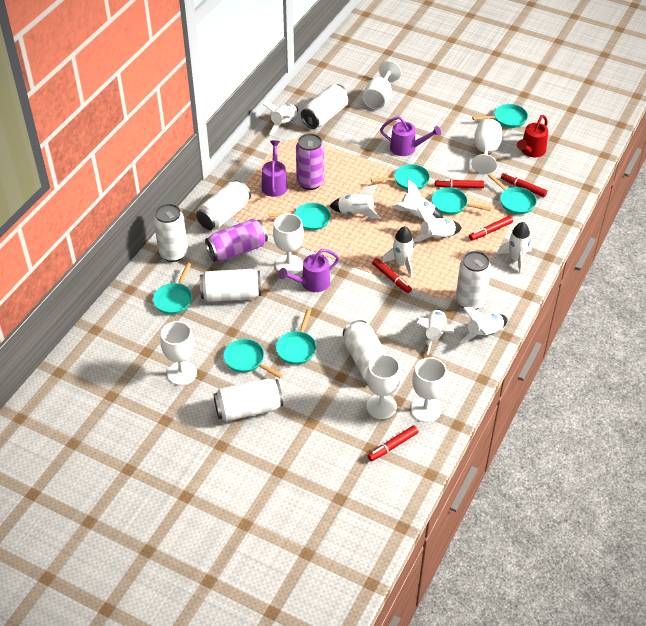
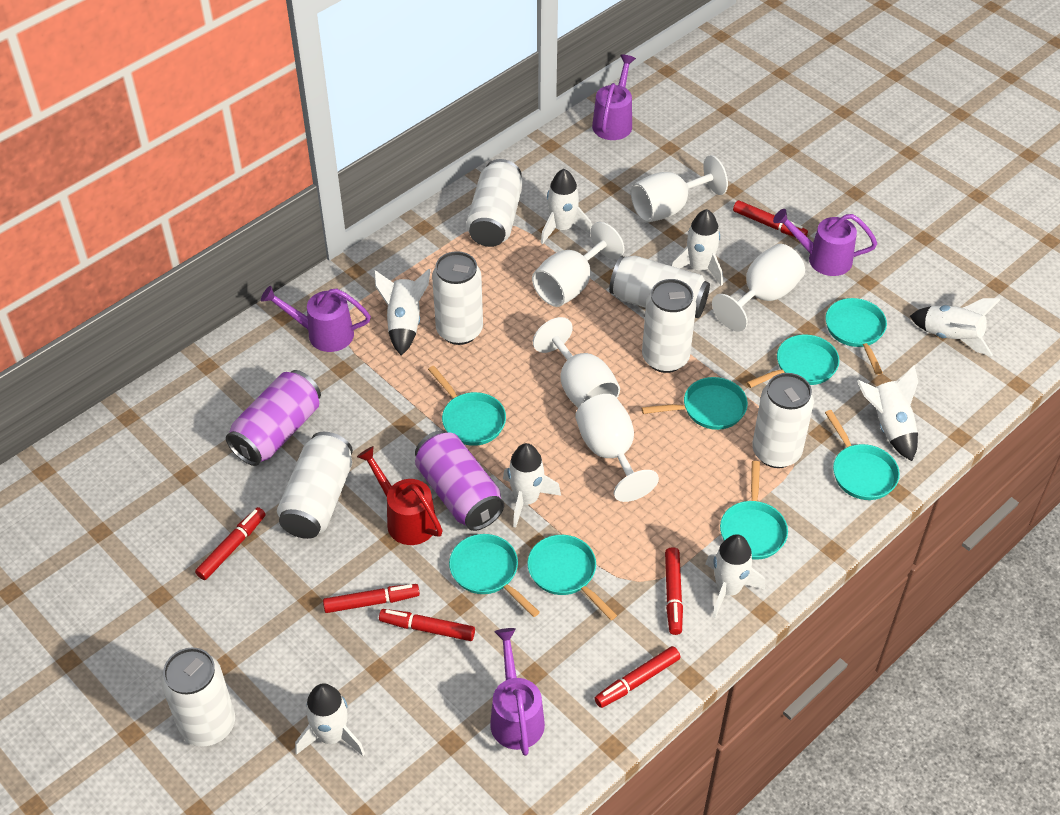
purple watering can: [261,140,288,197] [278,249,339,292] [380,116,441,156] = 3 -> [261,286,371,352] [490,628,545,756] [592,54,636,140] [773,209,877,276] = 4
red marker: [367,425,418,461] [372,258,412,293] [435,179,484,188] [469,216,513,241] [501,173,547,197] = 5 -> [195,507,265,580] [323,584,420,613] [379,609,475,641] [594,646,681,708] [665,547,683,635] [733,200,808,237] = 6
white goblet: [160,321,197,385] [273,214,304,275] [362,61,401,109] [366,354,401,419] [411,357,447,422] [471,119,502,174] = 6 -> [532,222,624,307] [533,317,620,408] [575,394,659,502] [631,155,728,223] [712,244,805,331] = 5

